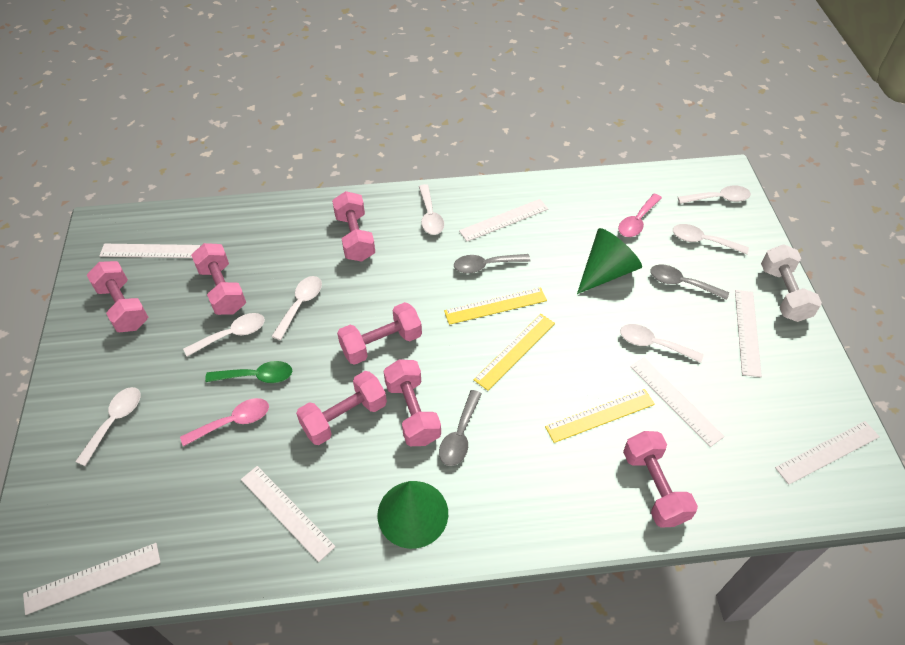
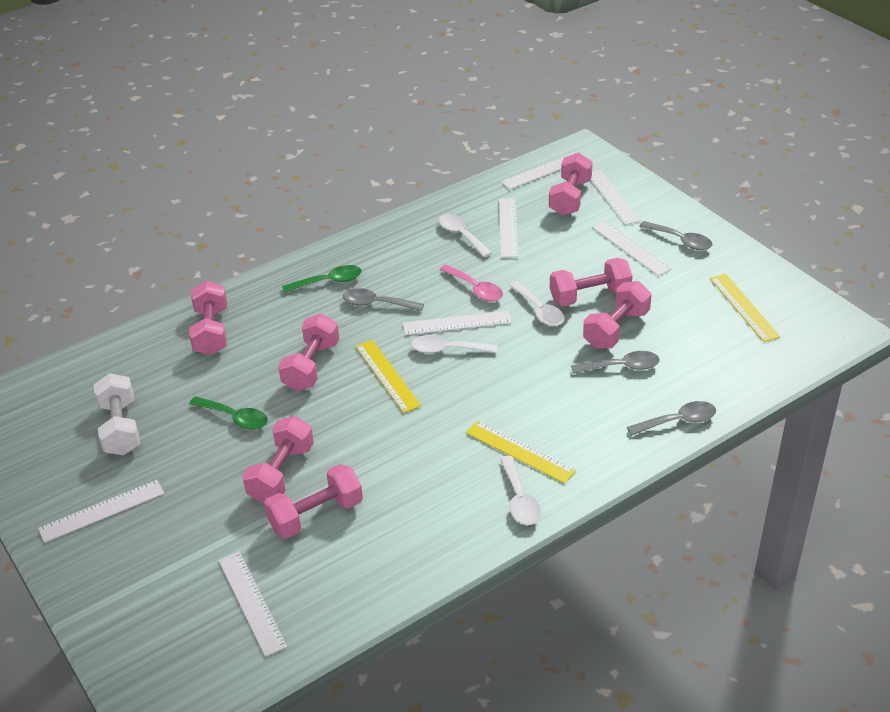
green cone: [377,481,448,549] [577,228,642,294] = 2 -> none = 0
green spoon: [205,361,292,383] = 1 -> [189,396,268,430] [282,265,362,293] = 2
grey spoon: [439,390,482,466] [454,254,530,273] [650,264,729,300] = 3 -> [343,288,424,311] [571,351,659,374] [627,401,716,436] [639,221,712,250] = 4
pink spoon: [180,398,269,447] [618,194,662,237] = 2 -> [439,264,503,301] = 1
white spoon: [75,387,140,466] [183,313,265,357] [271,276,322,340] [419,184,444,235] [620,324,704,363] [673,224,749,254] [678,186,751,204] = 7 -> [411,335,498,353] [439,214,492,257] [500,456,541,525] [509,281,564,326] = 4

